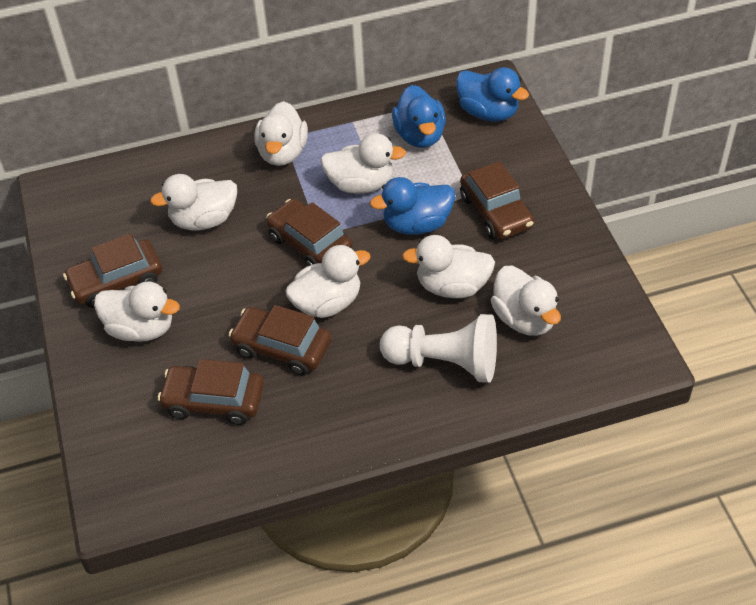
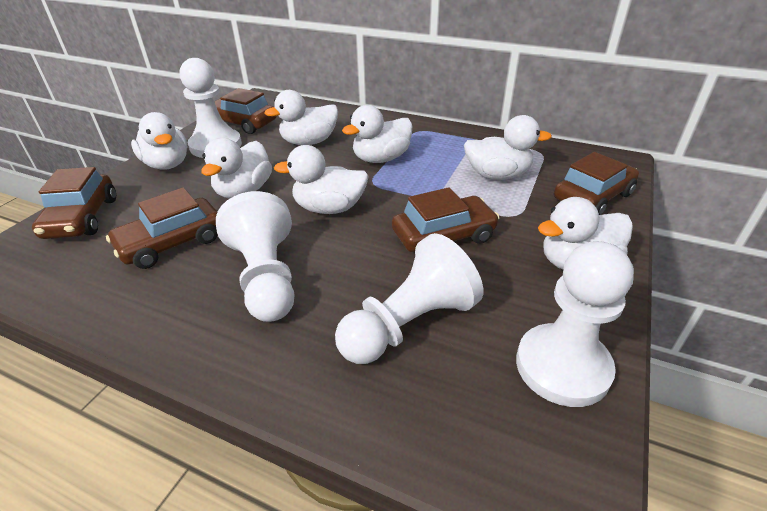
blue duck: [370,177,455,235] [392,85,446,148] [456,67,529,122] = 3 -> none = 0
white pawn: [380,314,497,383] = 1 -> [180,58,242,158] [216,191,295,322] [335,233,483,364] [516,241,634,407] = 4

